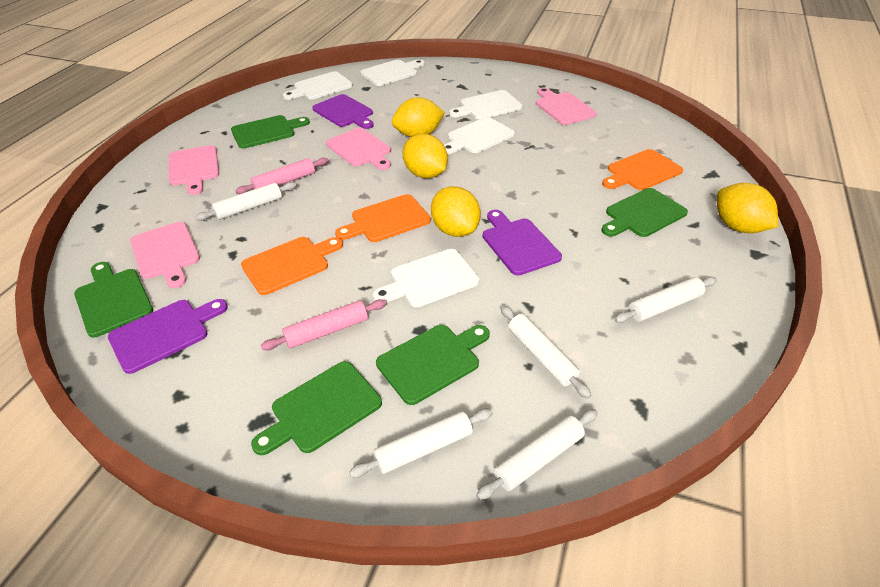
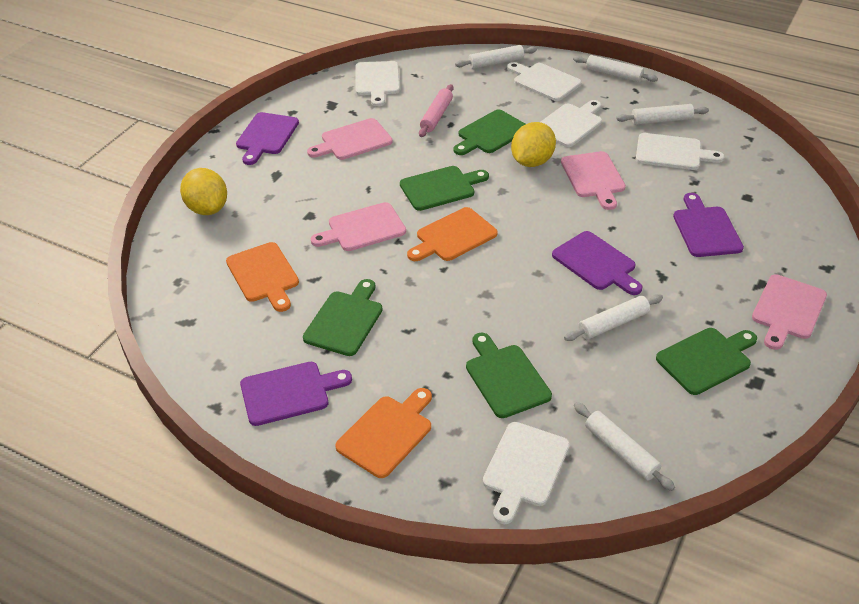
pink rolling pin: [235,158,328,194] [261,299,387,350] = 2 -> [419,84,453,137] = 1
purple cutting board: [108,299,228,374] [312,94,374,129] [483,210,562,275] = 3 -> [236,112,299,165] [240,362,352,426] [552,231,643,295] [673,193,744,257] = 4
yellow lemon: [392,97,445,137] [403,134,448,178] [431,186,481,237] [717,183,778,233] = 4 -> [180,168,227,215] [511,122,556,167] = 2

